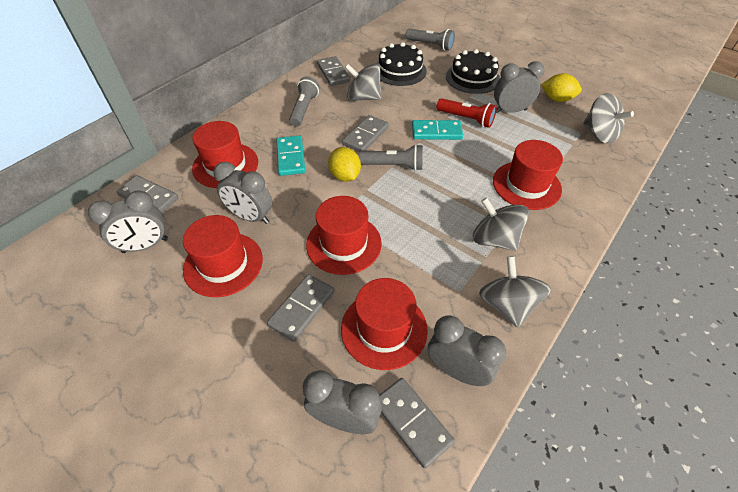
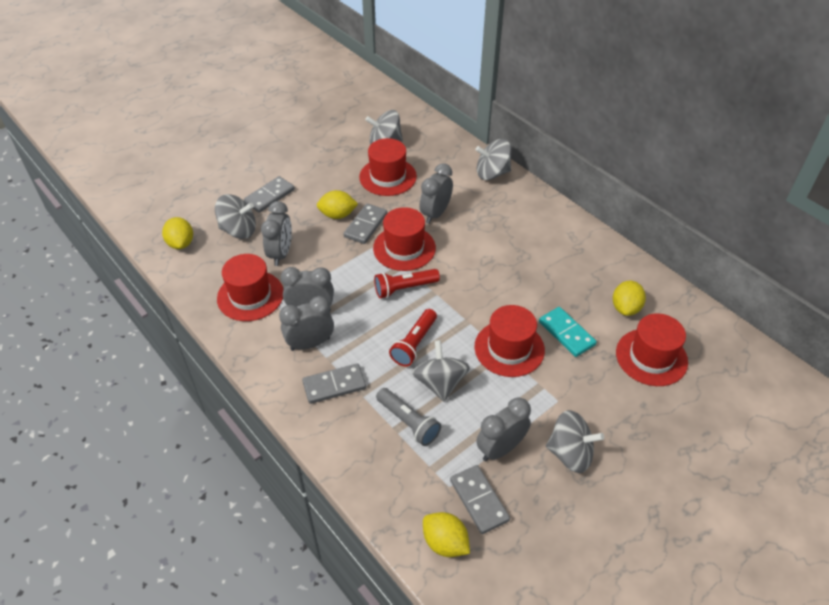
black cake: [377,42,427,86] [446,49,500,94] = 2 -> none = 0
grey domino: [117,175,178,213] [267,274,334,342] [317,56,350,86] [342,115,389,152] [379,378,455,468] = 5 -> [244,176,295,213] [302,363,366,404] [344,203,387,244] [450,465,510,534] = 4
grey flashlight: [289,77,319,127] [358,144,423,171] [405,29,455,51] = 3 -> [376,388,441,446] = 1
grey spinning top: [345,63,381,101] [473,197,529,251] [479,256,551,327] [583,93,634,144] = 4 -> [215,194,256,239] [365,110,403,145] [412,340,470,401] [476,139,511,180] [546,410,604,473] = 5
red flashlight: [436,98,497,128] = 1 -> [374,269,440,298] [389,309,437,366] = 2
turquoise domino: [276,136,305,176] [412,120,463,140] = 2 -> [539,307,597,357] = 1
yellow lemon: [328,147,361,182] [541,73,582,102] = 2 -> [162,217,193,249] [317,190,358,219] [423,512,470,557] [613,281,646,316] = 4

